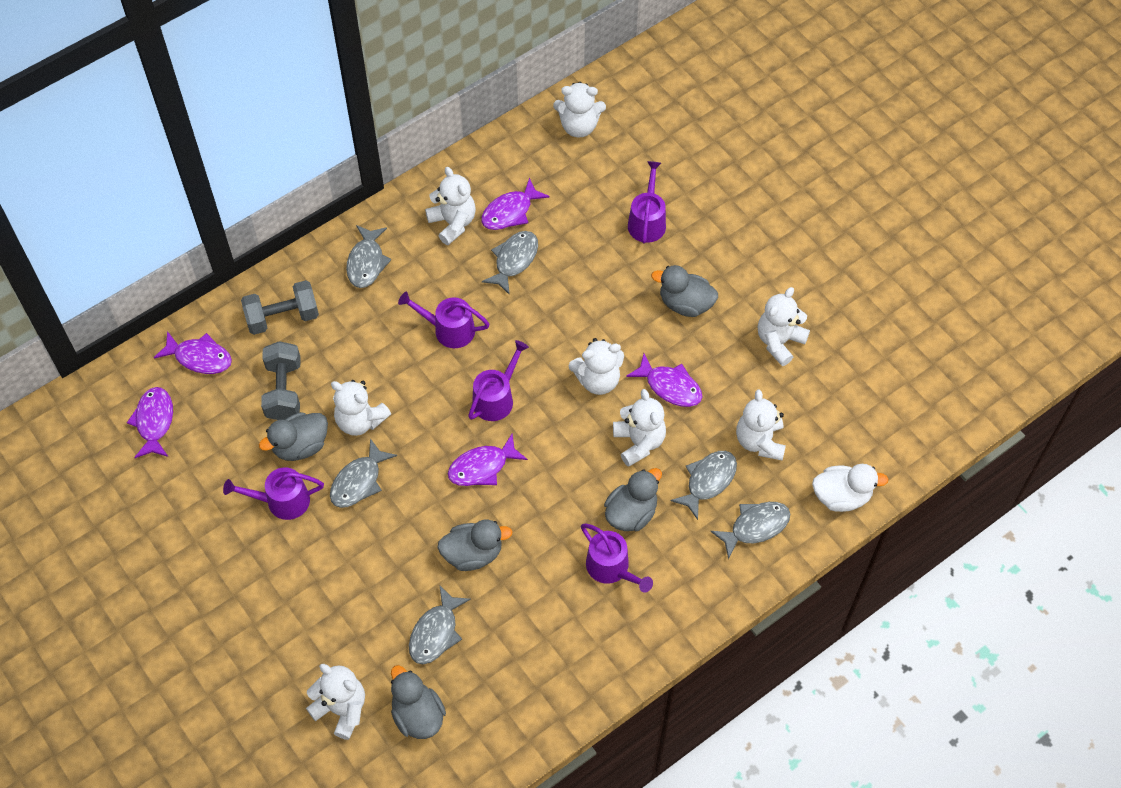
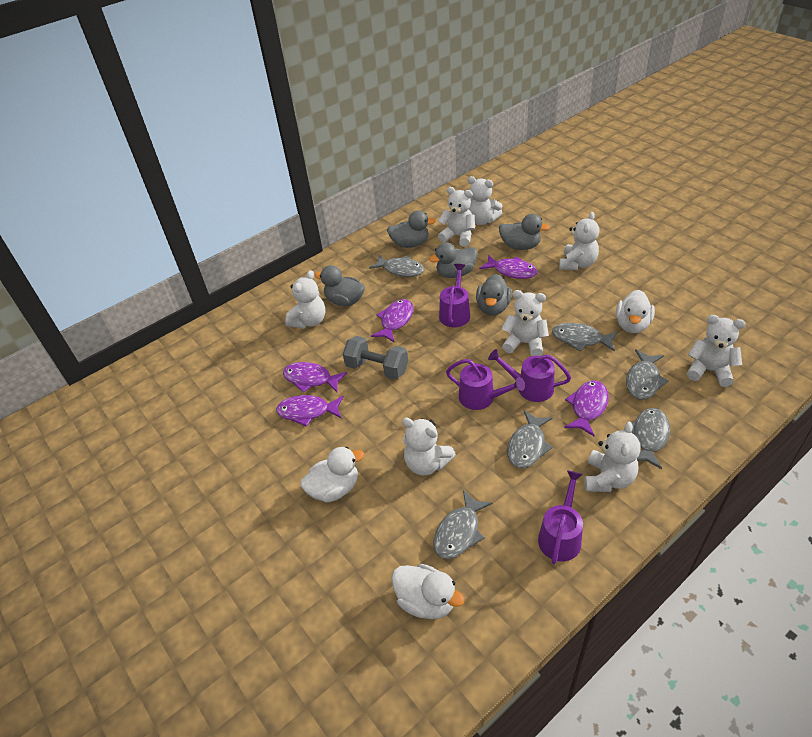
grey dumbbell: [241,280,319,335] [261,341,300,420] = 2 -> [343,336,408,380] = 1
purple watering can: [223,467,324,520] [398,292,490,348] [468,340,529,421] [581,523,653,593] [628,161,666,243] = 5 -> [439,264,470,327] [446,359,525,410] [488,349,571,402] [538,470,583,564] = 4
white duck: [812,464,889,512] = 1 -> [300,447,364,502] [391,564,465,619] [616,290,655,333] = 3

